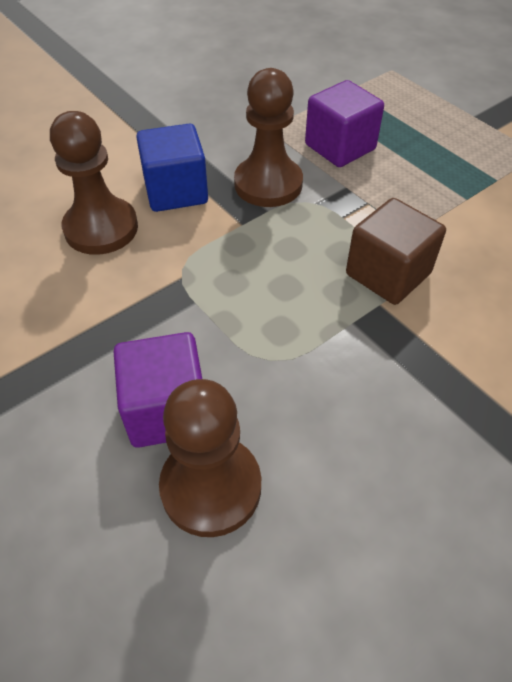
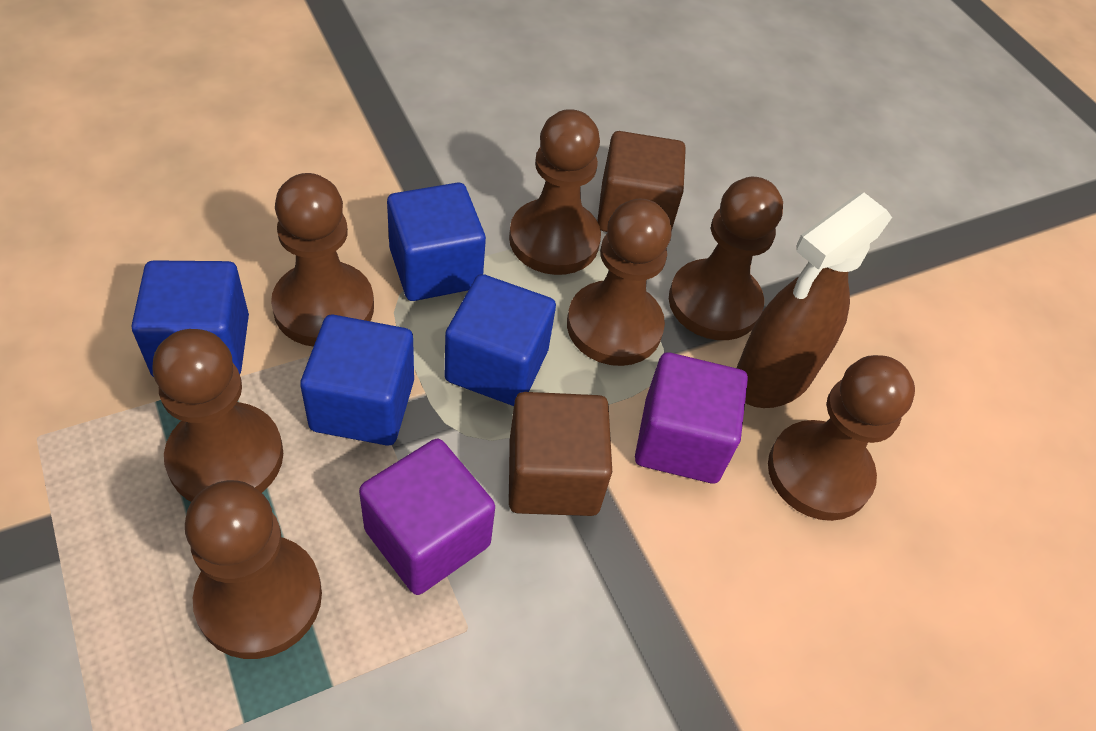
blue cube: [136,124,208,212] = 1 -> [132,260,249,377] [300,315,414,446] [387,183,486,301] [445,274,556,406] = 4
brown cube: [346,198,446,305] = 1 -> [509,392,612,516] [597,131,686,232] = 2
brown pawn: [50,111,138,255] [159,379,261,537] [234,68,303,207] = 3 -> [152,329,283,502] [185,480,322,659] [271,173,374,347] [509,109,601,275] [567,199,672,366] [669,177,783,340] [768,355,915,521] = 7
brown spray bottle: none = 0 -> [736,193,892,408] = 1

